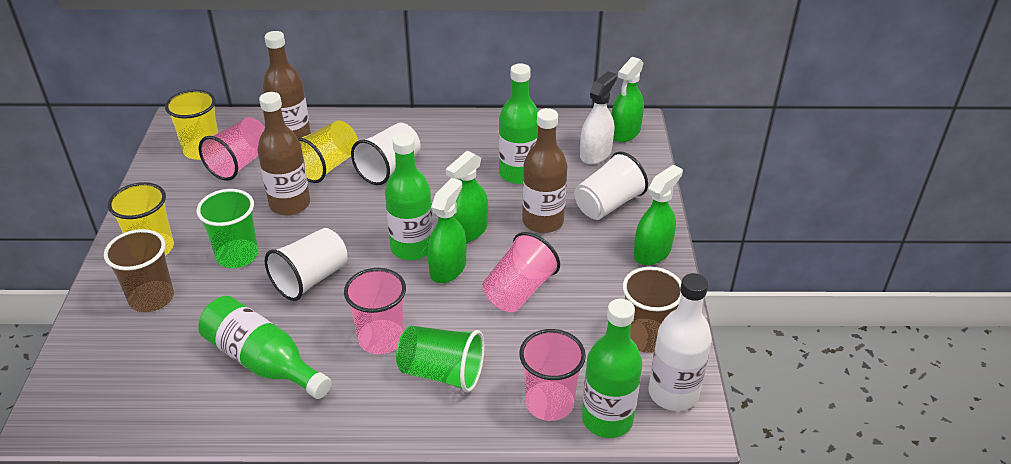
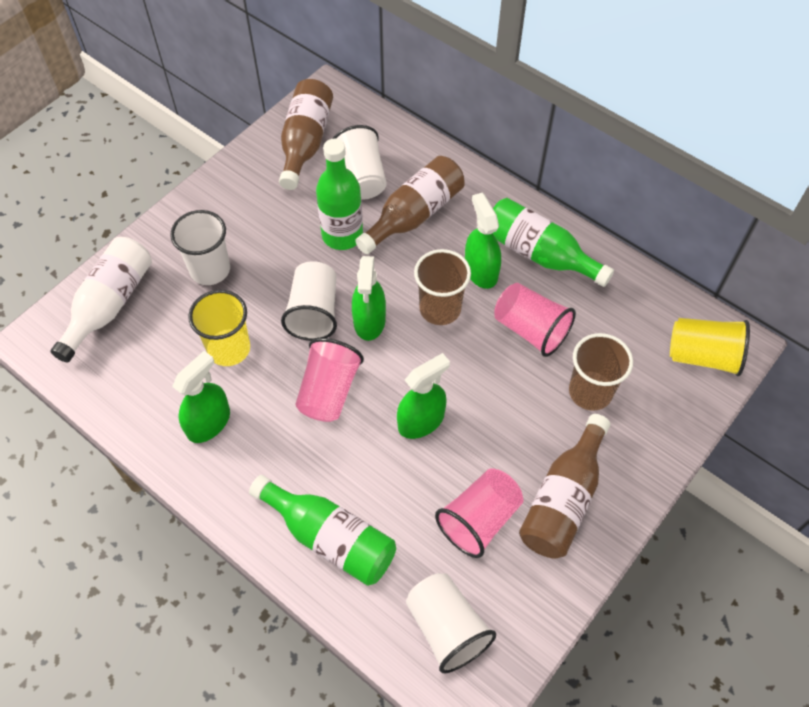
green bottle: [198,296,332,399] [385,133,433,260] [499,63,538,184] [582,299,642,438] = 4 -> [249,475,396,586] [316,139,363,250] [493,198,614,287] = 3
green cup: [196,189,258,268] [396,326,485,393] = 2 -> none = 0
pink cup: [198,117,265,181] [344,268,406,354] [483,232,560,312] [519,329,586,421] = 4 -> [295,338,364,422] [435,468,523,558] [494,283,576,357] = 3
white cup: [265,228,347,301] [351,123,421,185] [575,152,648,220] = 3 -> [170,210,230,285] [281,261,337,341] [333,125,387,200] [406,573,496,673] = 4
white spray bottle: [580,71,617,164] = 1 -> none = 0
yellow cup: [108,182,174,256] [165,89,218,160] [298,120,358,183] = 3 -> [188,290,250,366] [670,318,750,376] = 2

